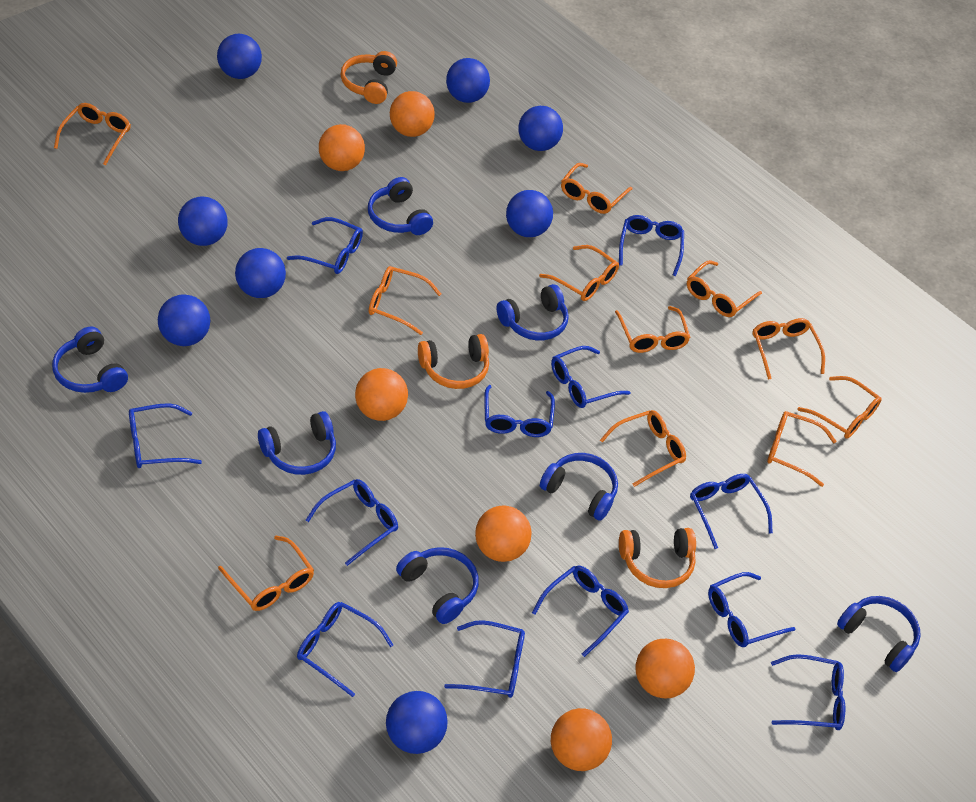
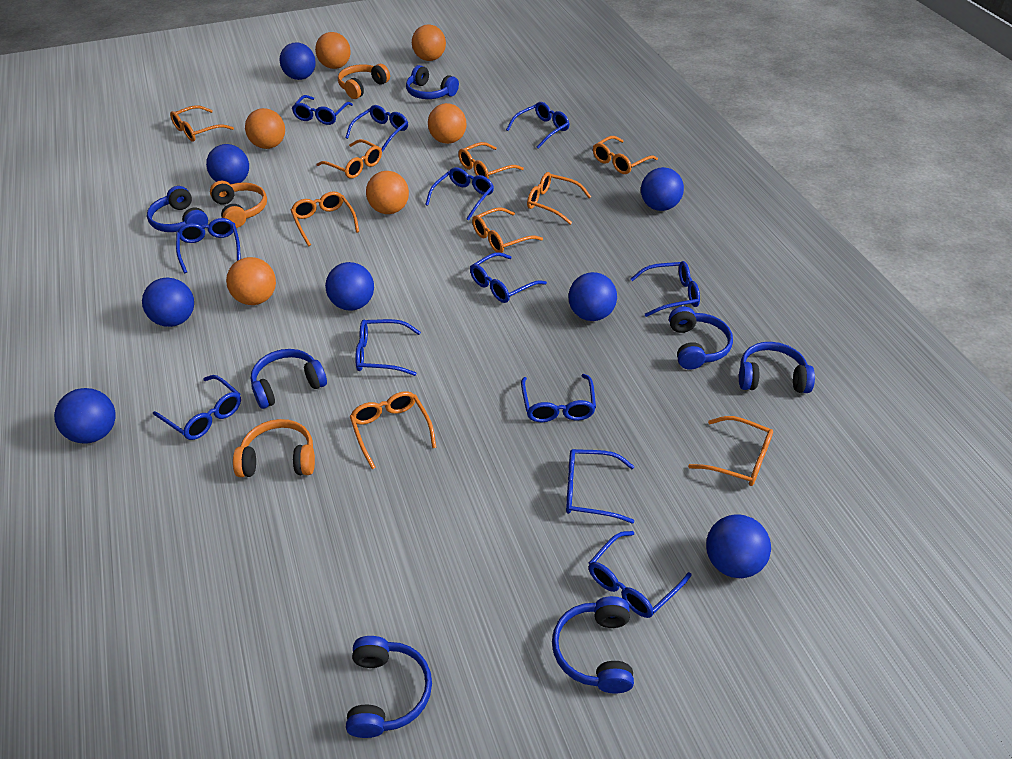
orange glasses: [54,103,131,166] [218,535,314,611] [369,266,441,335] [539,245,619,301] [561,163,633,214] [600,410,686,487] [615,306,691,353] [687,260,762,317] [752,318,825,380] [767,411,837,487] [797,376,882,439] = 11 -> [170,105,234,141] [291,191,359,246] [316,139,382,179] [350,391,436,469] [458,142,524,179] [472,207,543,253] [527,172,591,225] [593,136,658,174] [688,416,773,486] = 9

